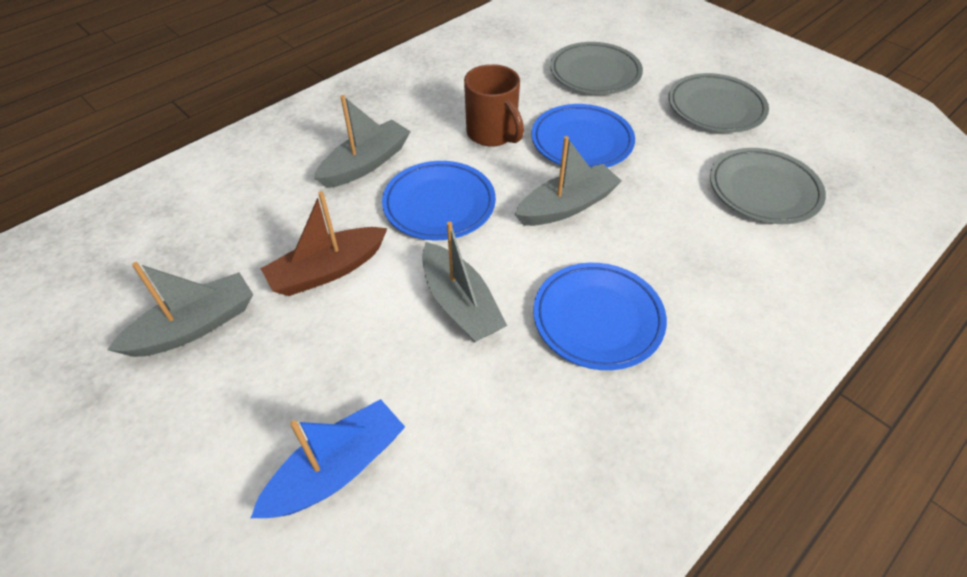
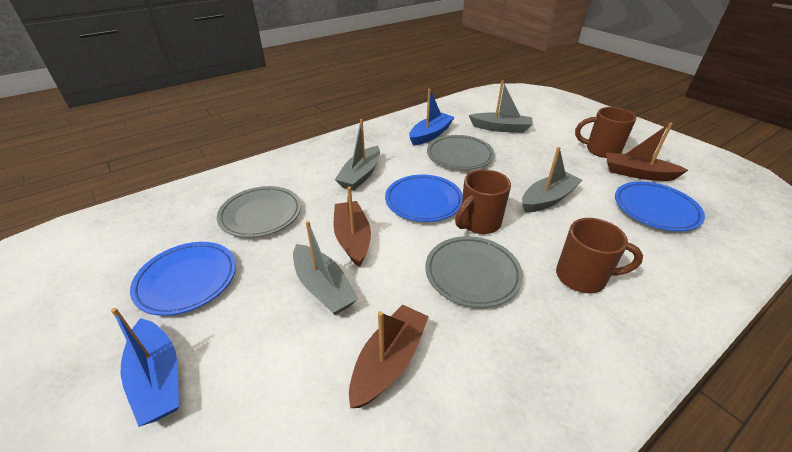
blue boat: [251,399,405,518] = 1 -> [111,308,179,427] [409,89,455,146] = 2
brown boat: [260,191,388,296] = 1 -> [334,187,371,267] [349,304,429,408] [606,122,688,181] = 3
brown mug: [464,64,524,146] = 1 -> [455,169,511,234] [556,218,643,293] [575,107,637,158] = 3

